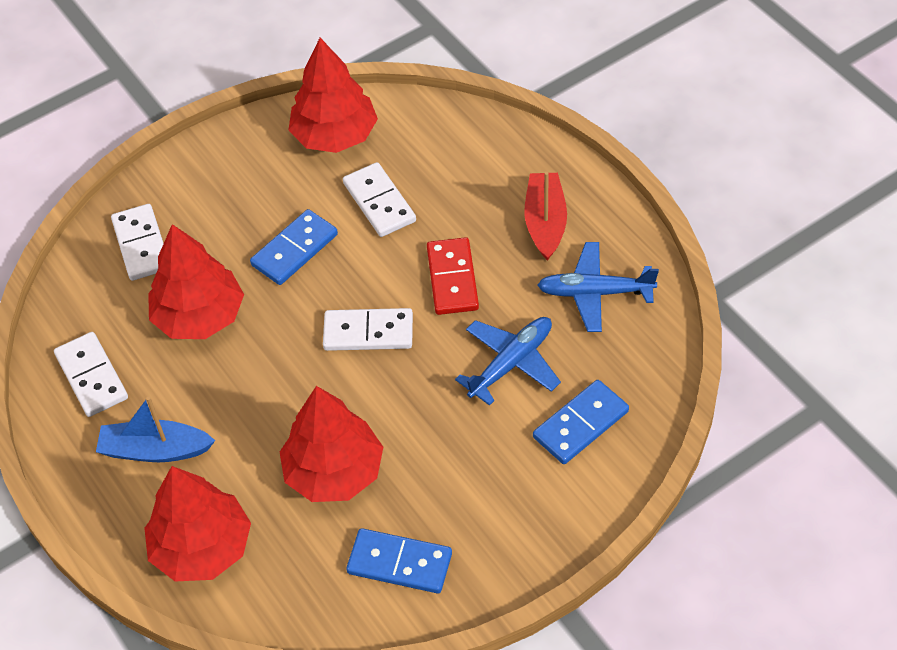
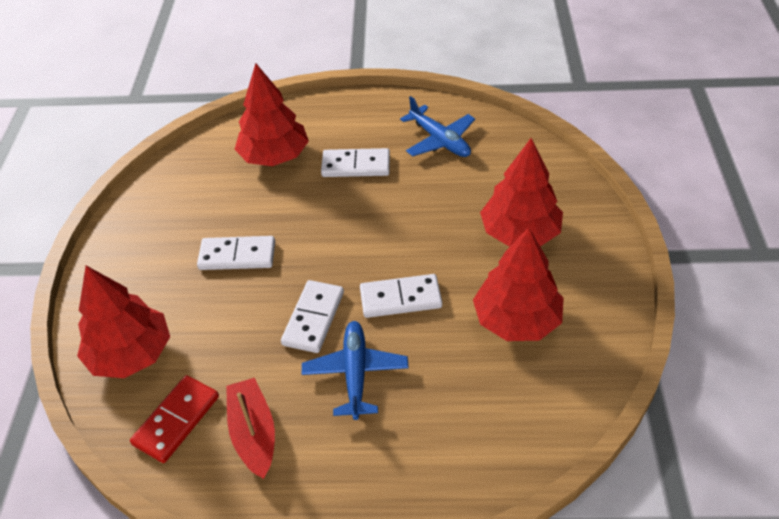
blue boat: [96,396,216,462] = 1 -> none = 0
blue domino: [250,209,338,285] [346,528,452,593] [533,380,629,464] = 3 -> none = 0

